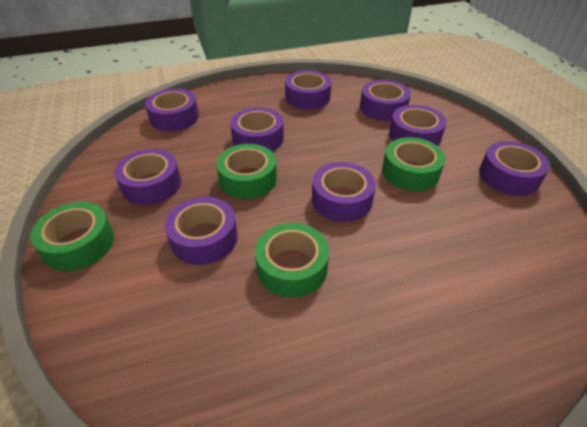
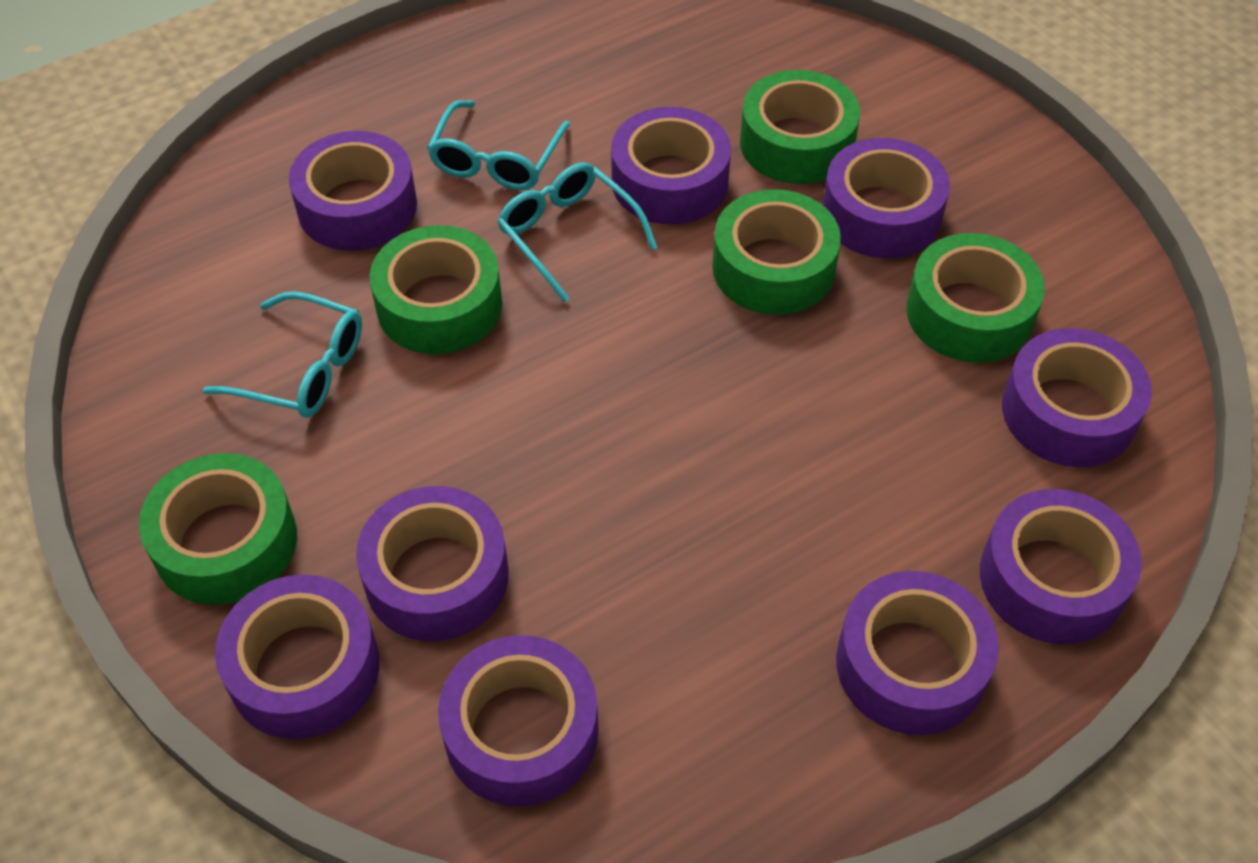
green tape: [30,202,114,271] [216,144,277,199] [255,223,329,298] [382,137,445,191] = 4 -> [139,453,297,605] [370,225,502,354] [712,189,841,315] [740,70,860,184] [907,233,1045,363] = 5
turquoise glasses: none = 0 -> [203,291,362,418] [427,100,570,190] [497,162,658,303] = 3

